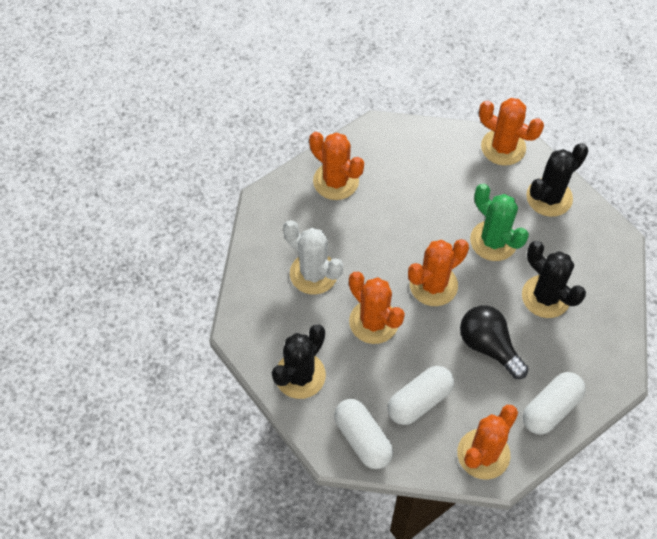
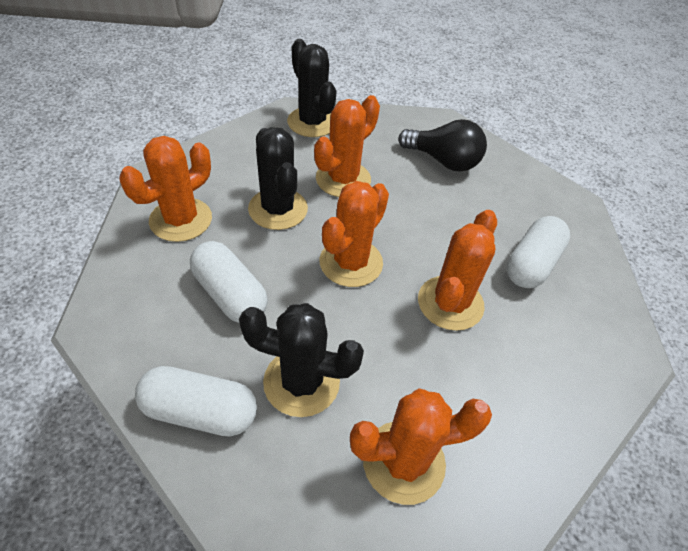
green cactus: [470,184,529,261] = 1 -> none = 0
white cactus: [283,220,343,295] = 1 -> none = 0

